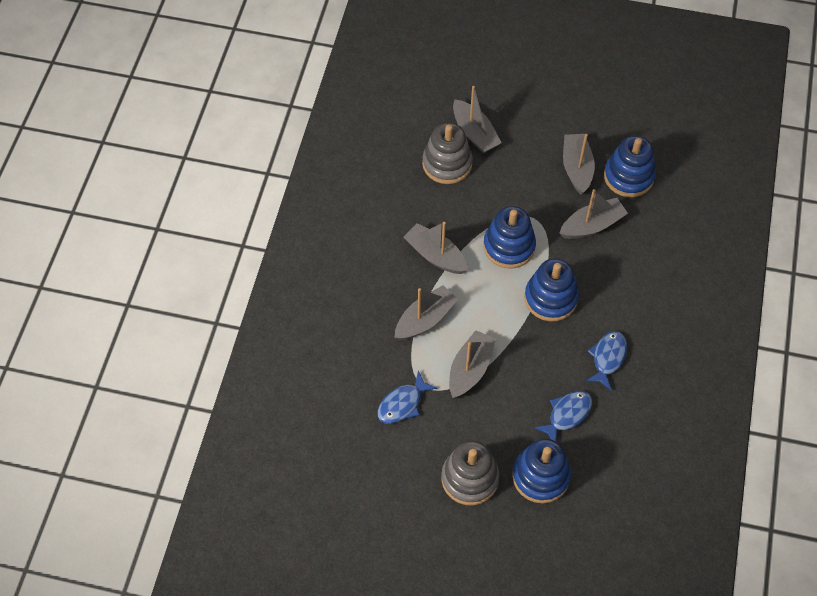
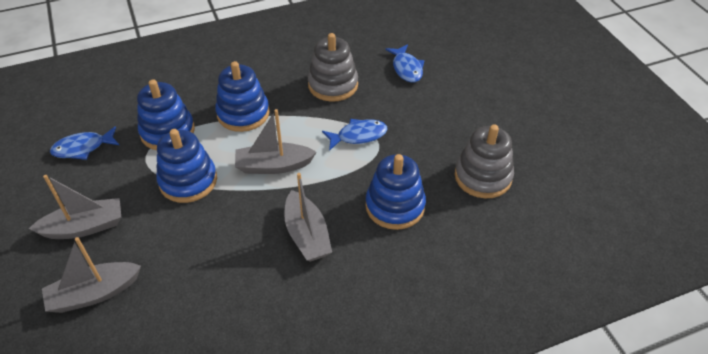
grey boat: [395,285,458,340] [404,222,468,274] [449,330,496,398] [453,86,502,153] [559,189,628,239] [563,134,595,194] = 6 -> [29,175,121,239] [42,237,141,313] [235,109,317,174] [284,173,332,262] = 4

